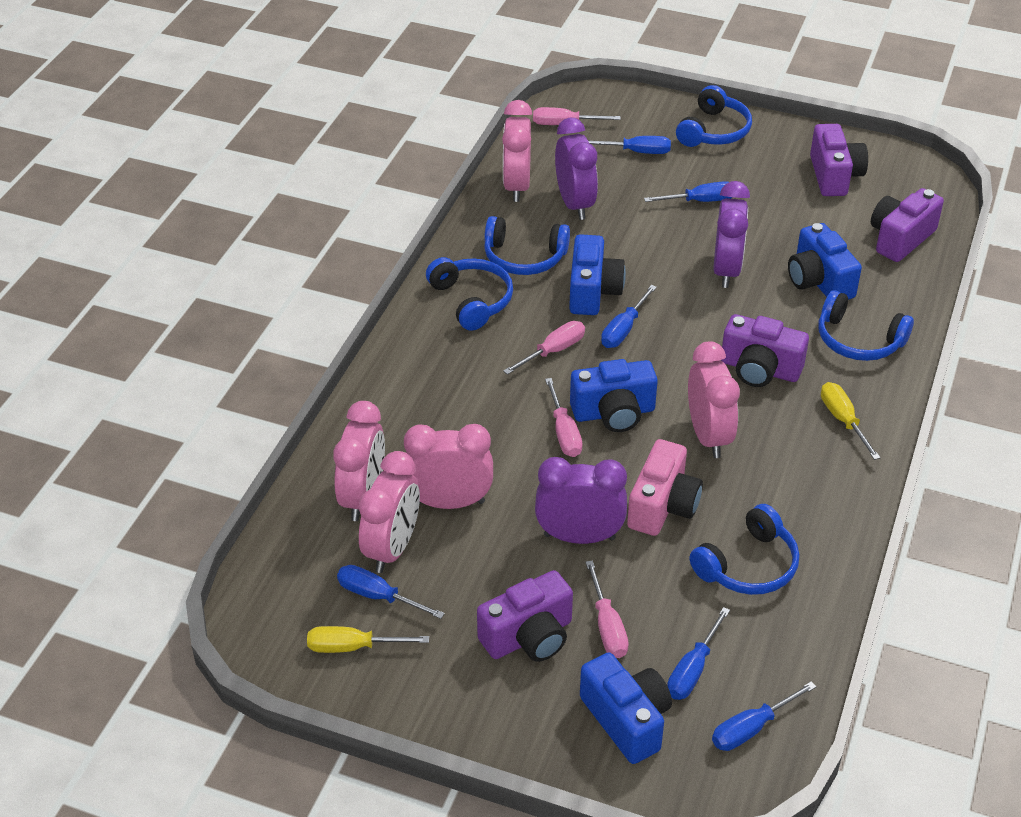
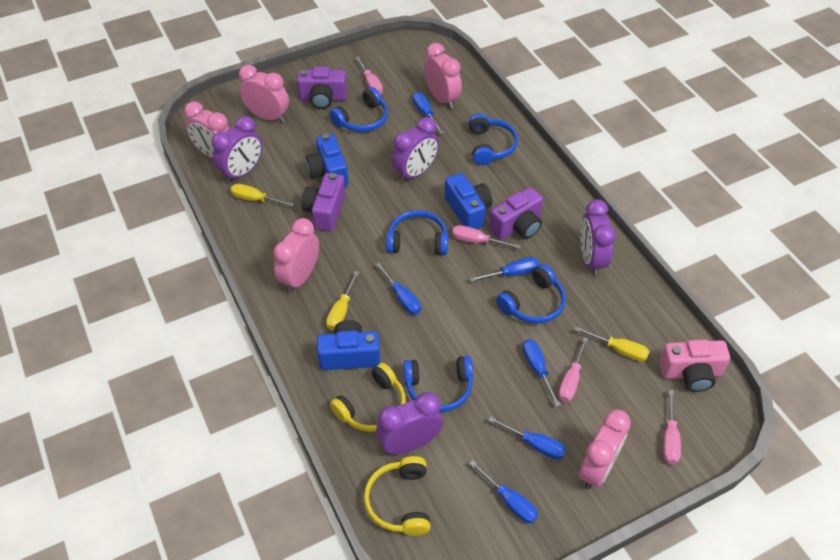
blue camera: [569,234,626,315] [570,359,658,432] [580,652,672,764] [788,223,862,300] = 4 -> [306,133,348,187] [317,320,380,370] [445,173,492,229] = 3
purple camera: [477,570,573,662] [721,314,809,387] [810,124,868,196] [871,188,944,262] = 4 -> [297,67,347,109] [301,173,346,232] [489,187,543,240] = 3
purple clock: [535,457,627,544] [555,118,598,220] [713,181,750,288] = 3 -> [212,116,262,183] [376,392,443,454] [391,117,439,183] [580,199,616,276] = 4
yellow headphones: none = 0 -> [330,363,406,432] [364,456,430,536] = 2
yellow screwdriver: [307,626,429,653] [821,382,880,460] = 2 -> [230,184,294,207] [326,271,360,330] [574,326,650,362] = 3

